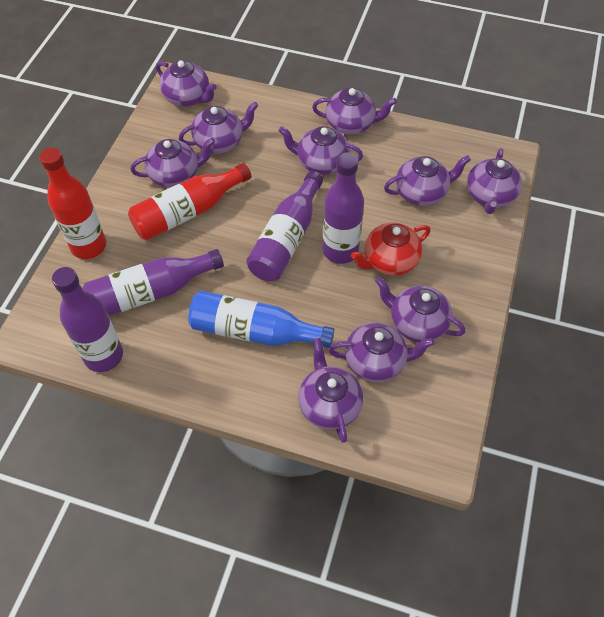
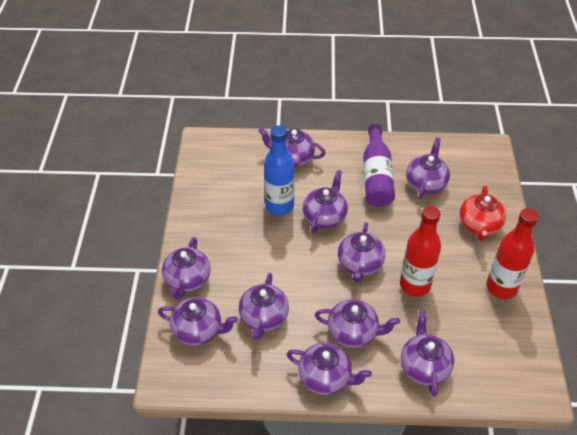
purple bottle: [52,267,123,372] [82,249,224,316] [246,171,323,281] [322,153,364,264] = 4 -> [363,124,395,207] = 1

